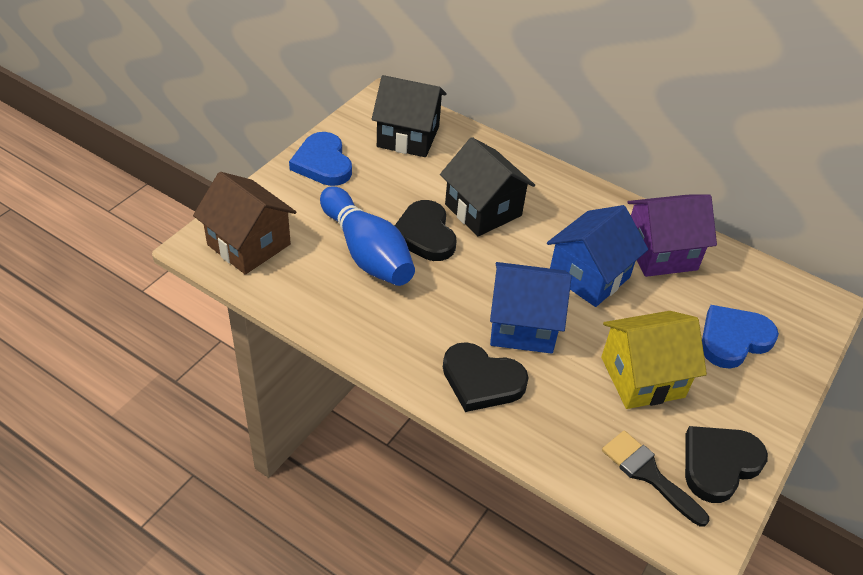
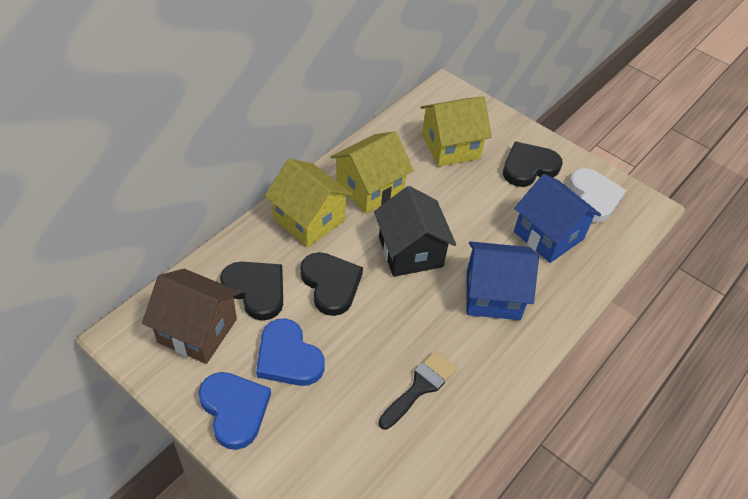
black house: [372,75,447,157] [440,137,535,236] = 2 -> [374,186,456,277] = 1
blue bowling pin: [320,186,415,286] = 1 -> none = 0
purple house: [627,194,717,277] = 1 -> none = 0
white heart: none = 0 -> [569,168,626,223] = 1
yellow house: [601,311,707,409] = 1 -> [265,159,353,247] [331,131,414,214] [421,96,492,167] = 3

